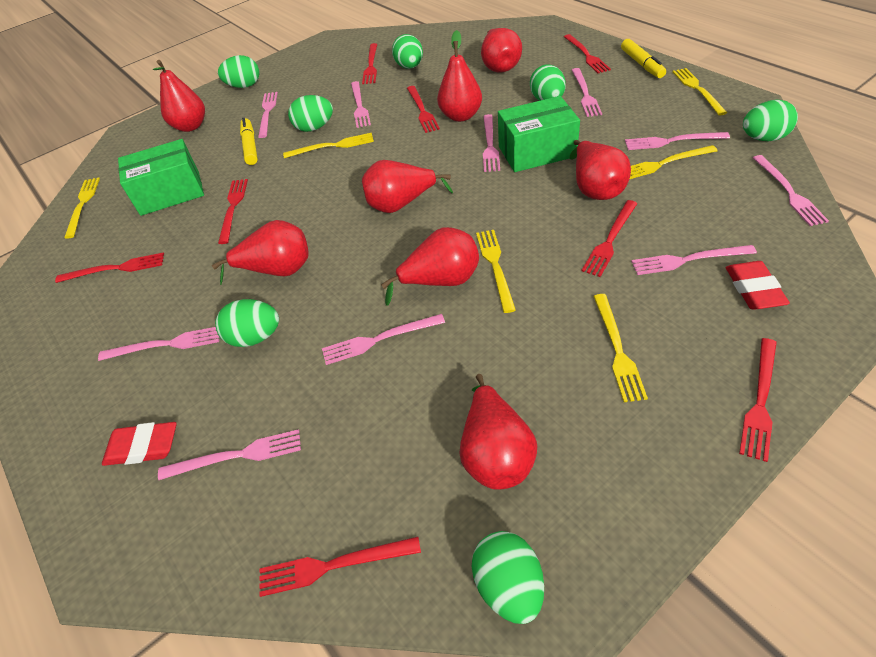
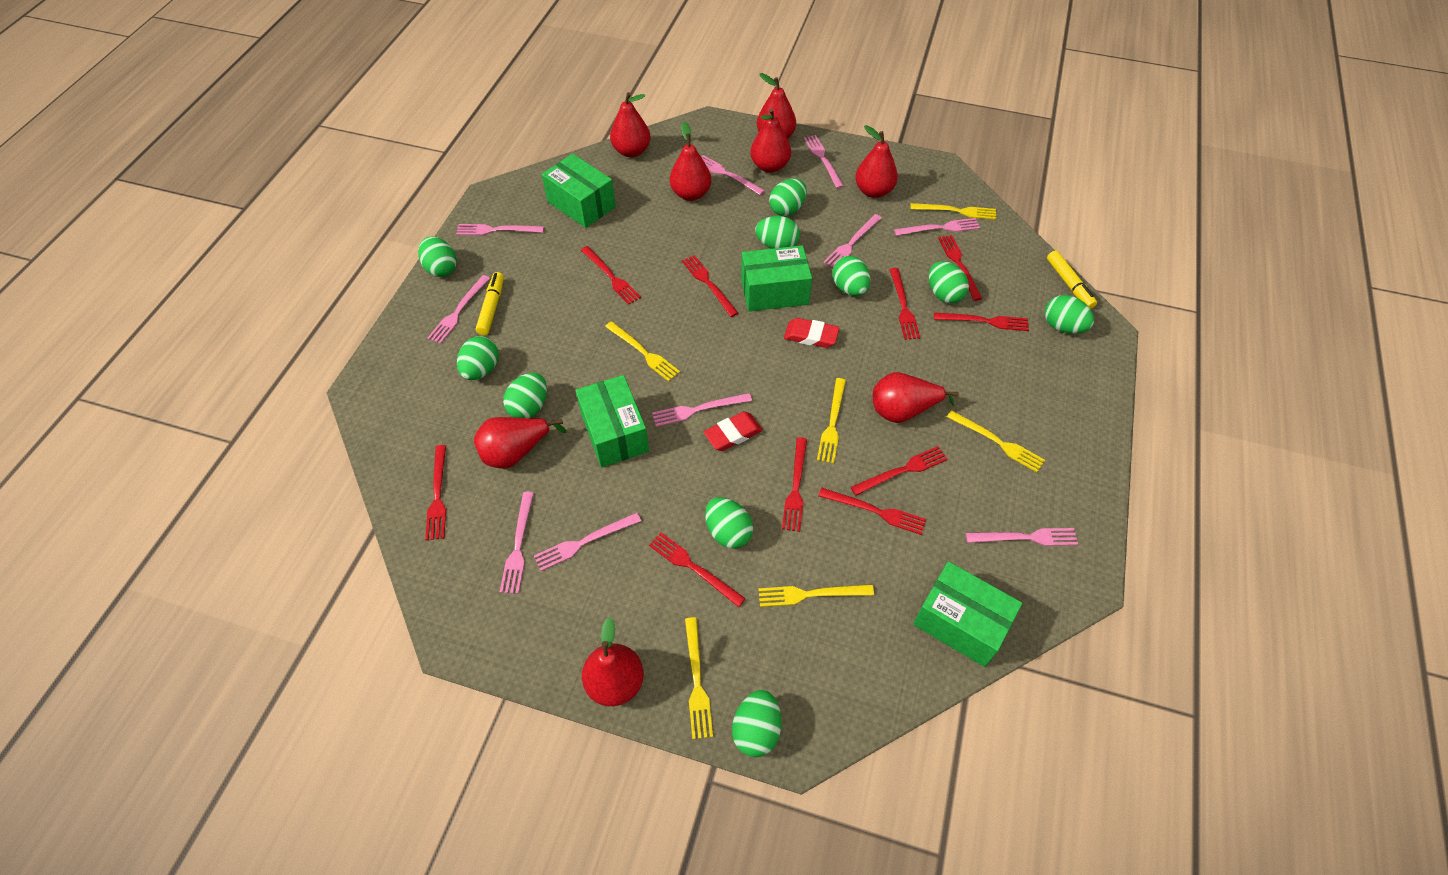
green box: [118,139,204,216] [498,96,580,172] = 2 -> [542,154,616,228] [575,375,649,467] [741,245,812,311] [913,561,1022,667] = 4
green egg: [215,299,279,347] [218,55,259,88] [288,95,333,132] [392,34,423,69] [472,531,544,624] [530,64,566,101] [743,100,798,141] = 7 -> [418,236,457,277] [457,336,499,380] [503,372,547,418] [705,497,753,549] [732,690,781,757] [755,216,800,249] [769,178,807,216] [832,256,870,296] [929,261,969,303] [1045,295,1094,334] = 10
red fork: [55,253,164,283] [218,179,248,244] [259,536,421,597] [362,43,377,84] [407,86,440,133] [564,34,611,73] [582,200,638,277] [739,338,777,462] = 8 -> [425,445,446,540] [581,246,641,305] [649,532,746,607] [682,255,738,317] [782,437,807,532] [819,488,926,535] [851,446,948,495] [889,268,920,340] [934,312,1029,331] [938,235,982,301] = 10

